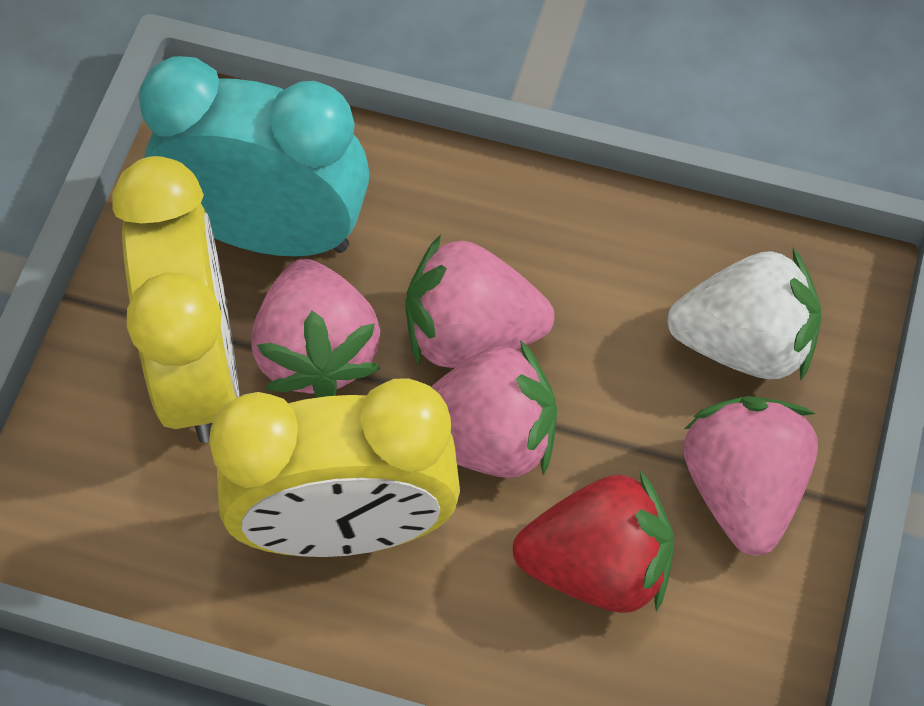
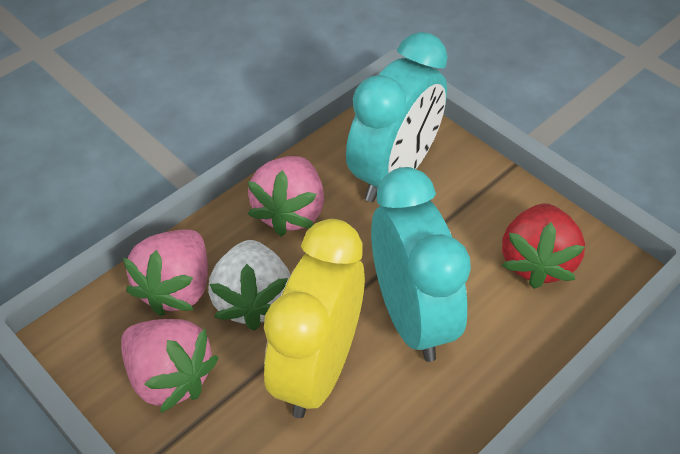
pink strawberry: [251,259,381,398] [405,234,555,368] [431,340,557,478] [683,396,818,556] = 4 -> [121,319,219,413] [123,229,208,316] [248,156,324,236] = 3
turquoise clock: [139,56,369,257] = 1 -> [346,32,448,202] [371,167,471,362] = 2
yellow clock: [112,156,239,443] [209,378,460,557] = 2 -> [264,219,365,418] = 1

